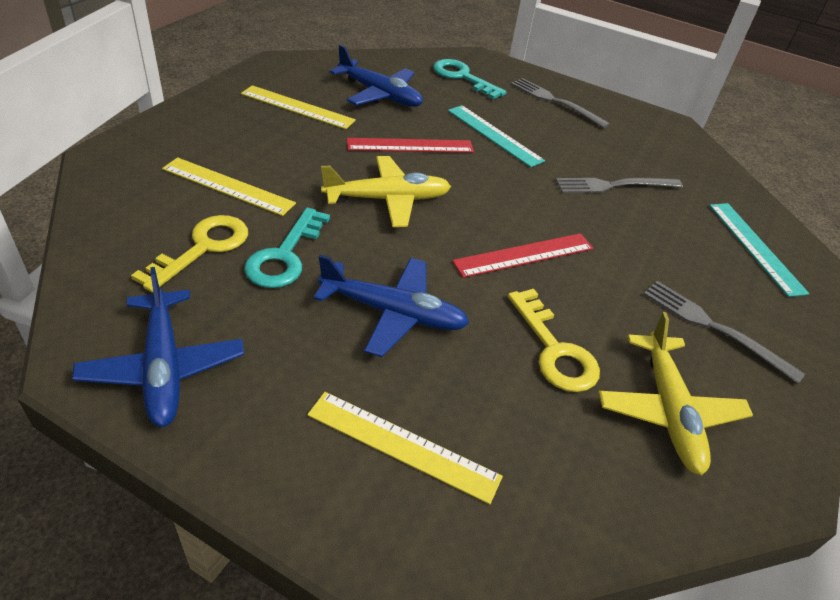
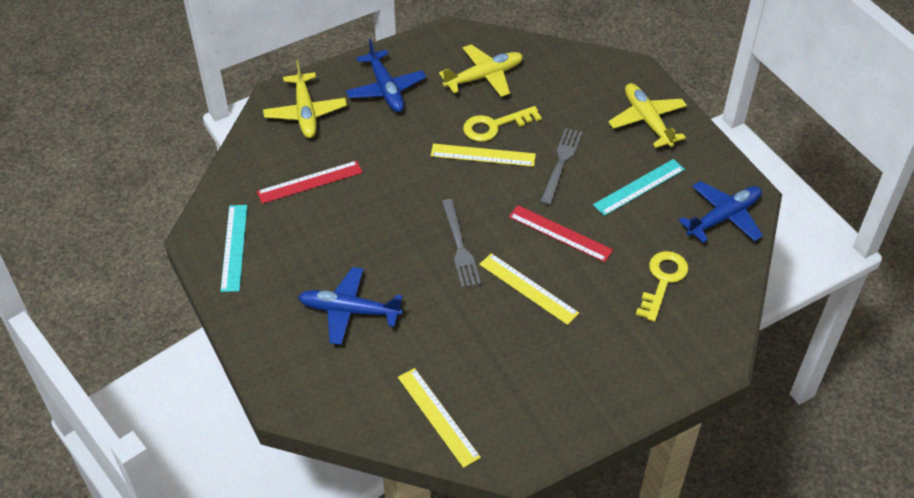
grey fork: [511,78,610,128] [555,178,683,193] [643,281,805,384] = 3 -> [442,199,481,288] [540,128,582,205] = 2
turquoise key: [244,207,330,288] [433,59,506,99] = 2 -> none = 0
yellow plane: [321,156,451,227] [598,312,753,475] = 2 -> [263,60,347,138] [439,44,523,97] [608,83,687,148] = 3

